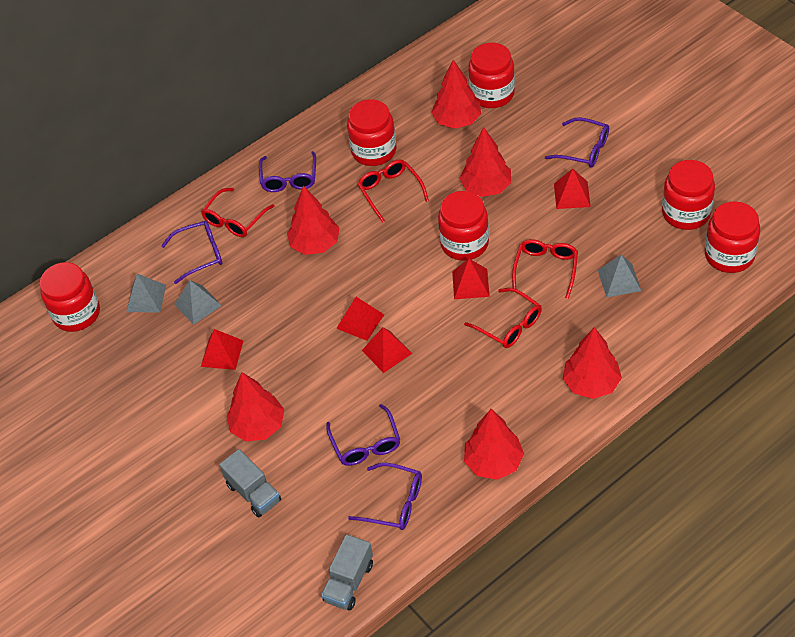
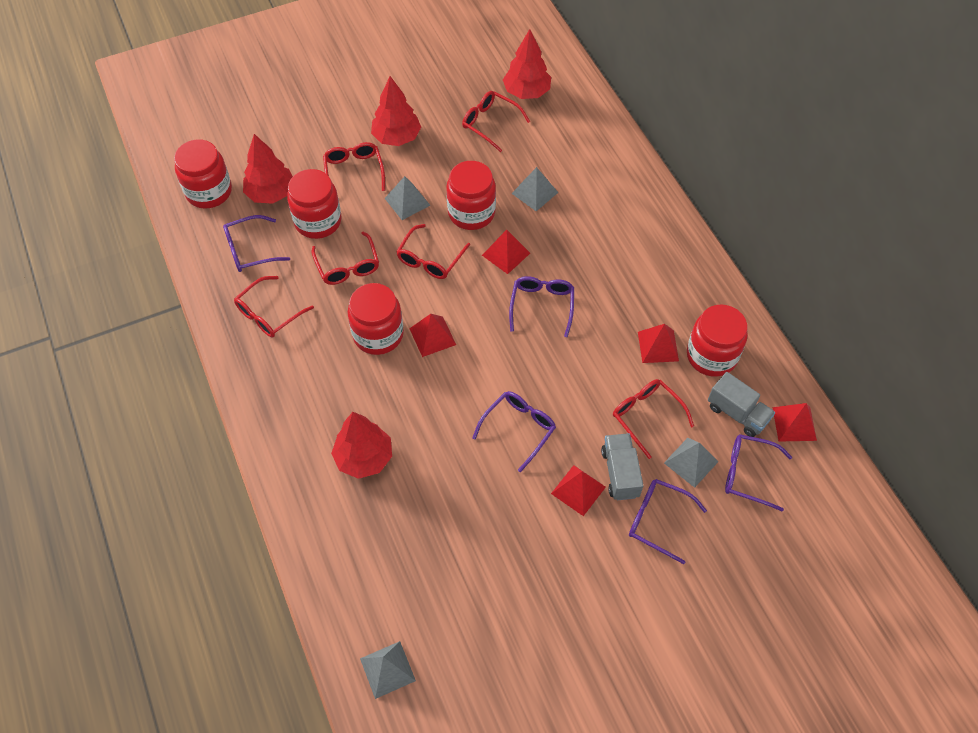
grey pyramid: [126,274,166,313] [174,280,222,325] [598,255,641,297] = 3 -> [360,641,416,699] [384,176,430,220] [511,167,559,211] [664,438,719,488] = 4
red glasses: [201,188,274,237] [358,160,429,223] [464,288,542,348] [512,239,578,299] = 4 -> [234,276,314,338] [311,232,379,285] [323,142,385,191] [396,224,470,279] [462,91,530,152] [613,379,694,459] = 6
red jar: [40,262,100,332] [347,99,396,166] [438,191,489,261] [468,43,515,108] [662,160,715,230] [705,201,760,273] = 6 -> [174,139,232,209] [287,169,342,239] [348,283,404,355] [446,161,496,230] [687,304,748,377] = 5
red tree: [227,372,284,441] [287,186,340,255] [431,60,481,129] [460,127,511,197] [464,409,524,480] [563,327,622,399] = 6 -> [243,134,293,204] [331,412,392,479] [371,76,421,146] [503,29,551,99] = 4

